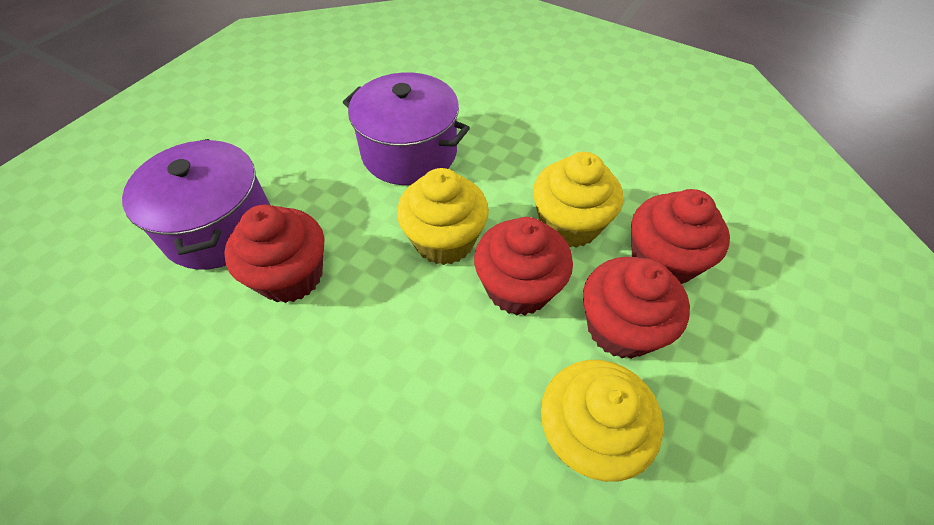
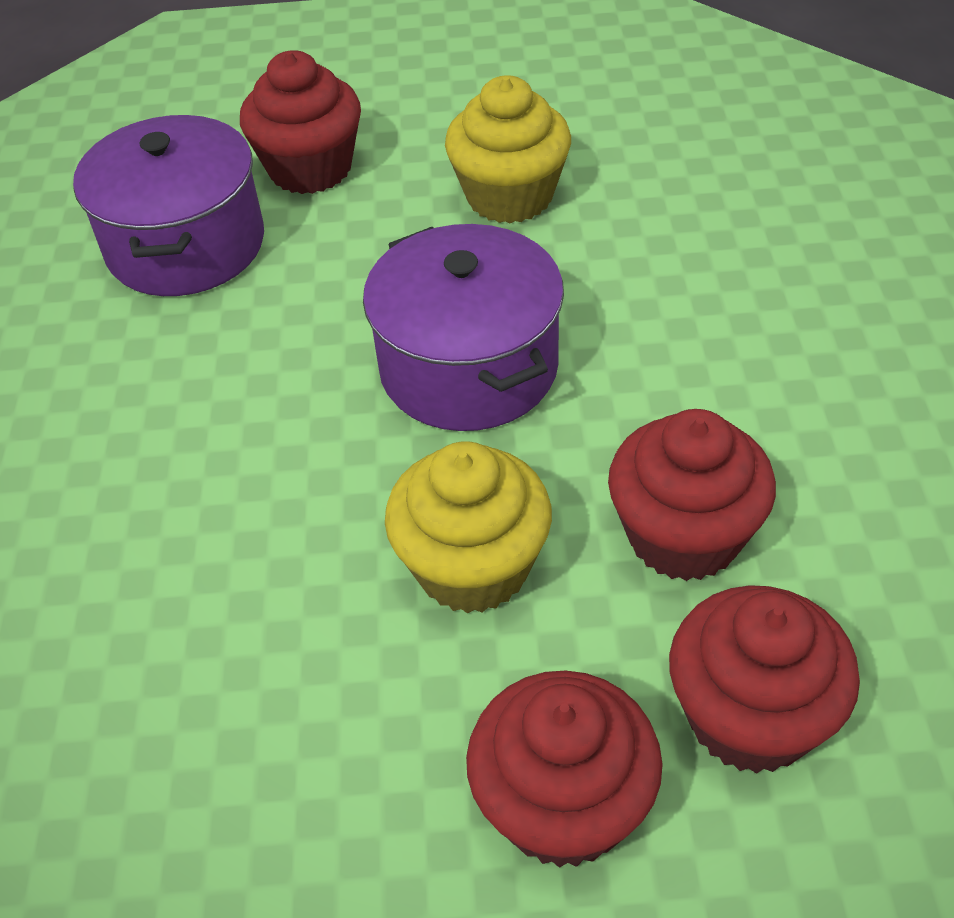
yellow cupcake: [397,168,489,265] [533,152,623,248] [541,360,663,482] = 3 -> [385,441,552,614] [445,75,571,223] = 2

